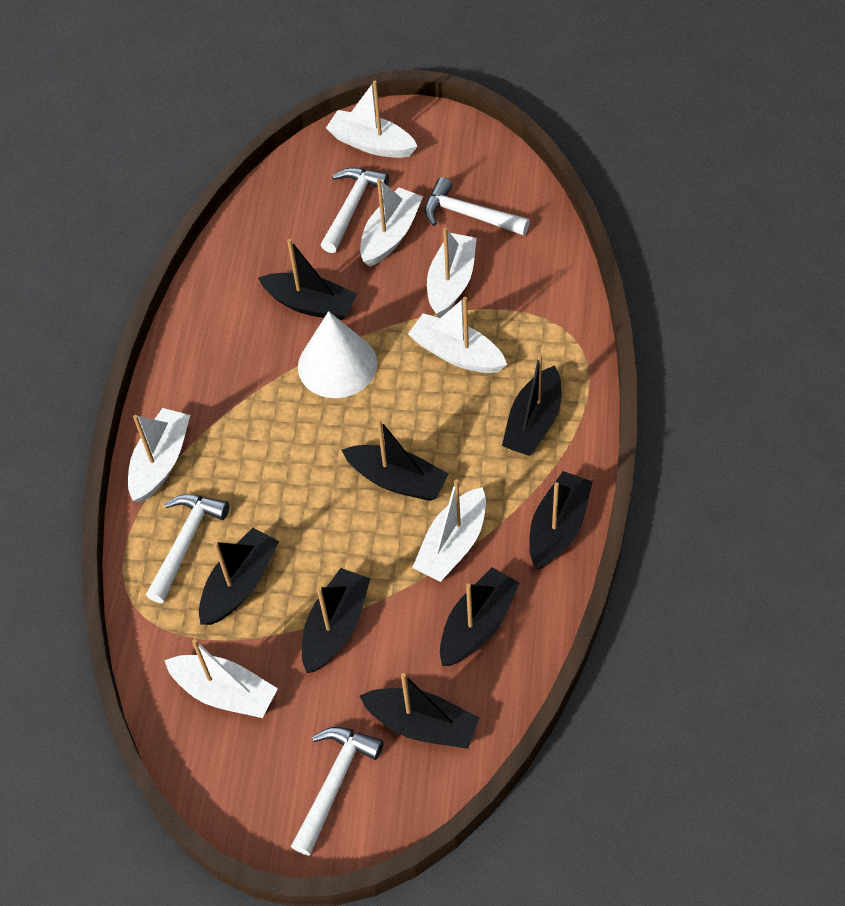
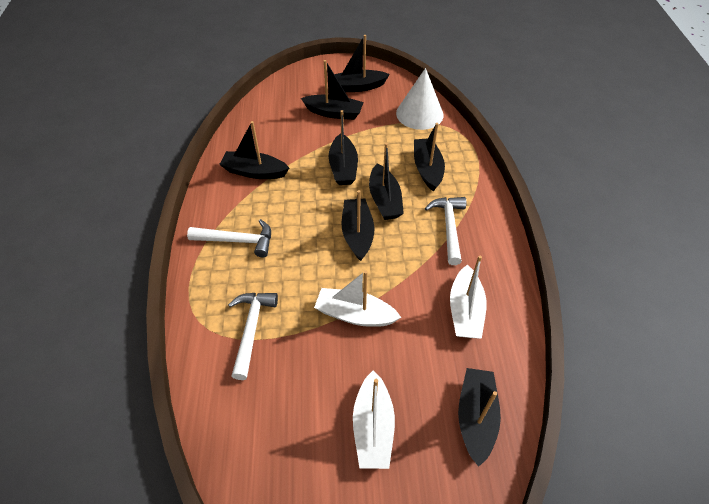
white boat: [128,408,190,503] [164,639,278,718] [326,81,418,158] [360,179,423,267] [408,297,507,373] [412,479,486,582] [427,228,477,318] = 7 -> [314,270,402,327] [353,370,395,469] [450,256,487,339] = 3
white hammer: [146,494,229,603] [291,727,384,856] [321,167,389,253] [424,177,530,236] = 4 -> [187,219,271,258] [228,293,278,380] [425,197,466,265] = 3

